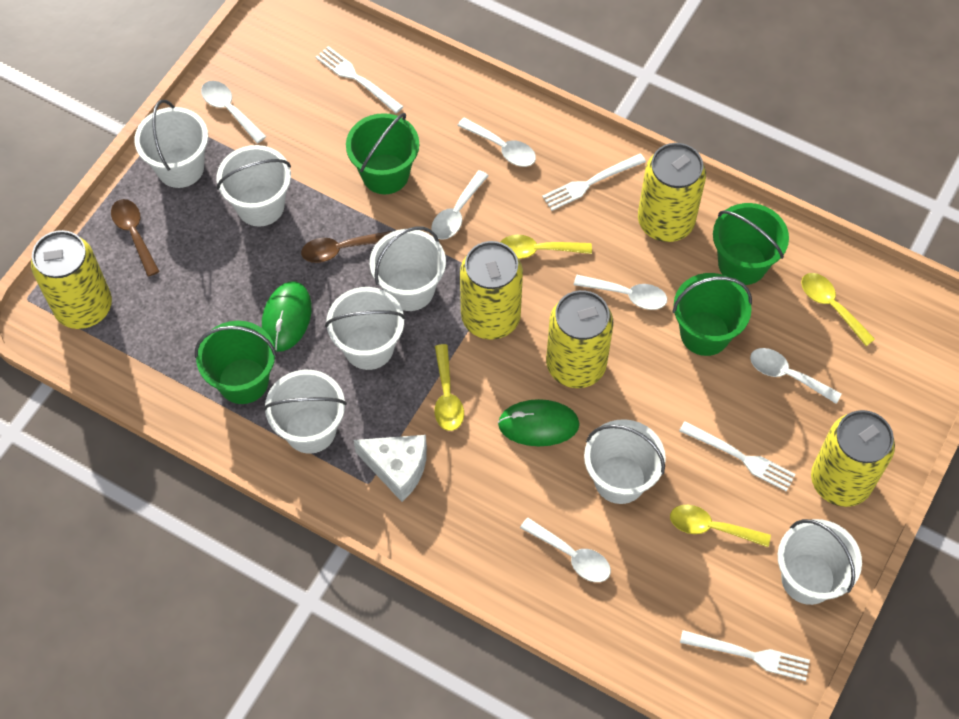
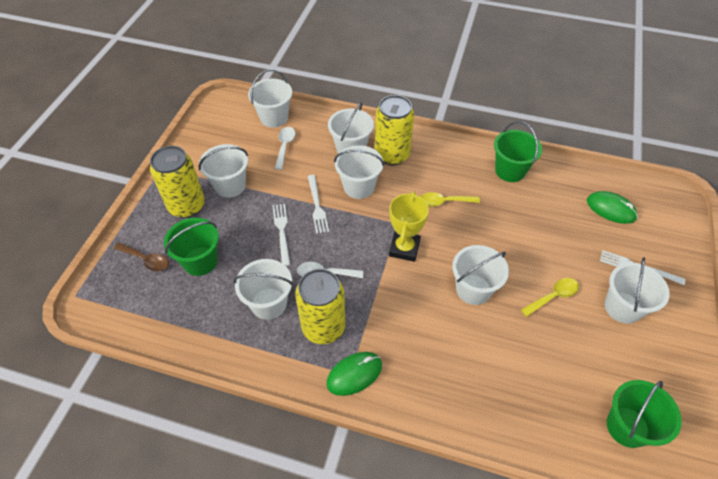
brown spoon: [111,199,160,277] [301,231,392,263] = 2 -> [114,243,169,271] = 1
green bucket: [195,321,277,404] [346,113,419,194] [672,273,752,356] [713,203,789,285] = 4 -> [164,218,219,276] [494,121,542,182] [607,380,682,448] = 3
white cheese: [354,435,427,502] = 1 -> none = 0
white fork: [316,46,404,113] [542,153,646,211] [679,421,796,492] [680,630,810,681] = 4 -> [272,204,290,266] [308,175,329,234] [600,250,685,285] = 3
white spoon: [201,81,266,143] [431,170,489,240] [457,118,536,167] [520,518,611,582] [574,275,667,310] [750,348,842,404] = 6 -> [275,127,295,170] [297,262,363,278] = 2
yellow can: [31,230,112,329] [460,241,523,340] [546,290,613,388] [638,143,706,242] [811,410,895,507] = 5 -> [150,146,205,218] [295,269,346,344] [375,95,414,166] = 3
yellow spoon: [435,344,464,431] [501,235,592,259] [670,505,771,547] [801,273,875,346] = 4 -> [421,192,480,207] [521,278,579,317] = 2
yellow trophy: none = 0 -> [389,191,429,262] = 1

